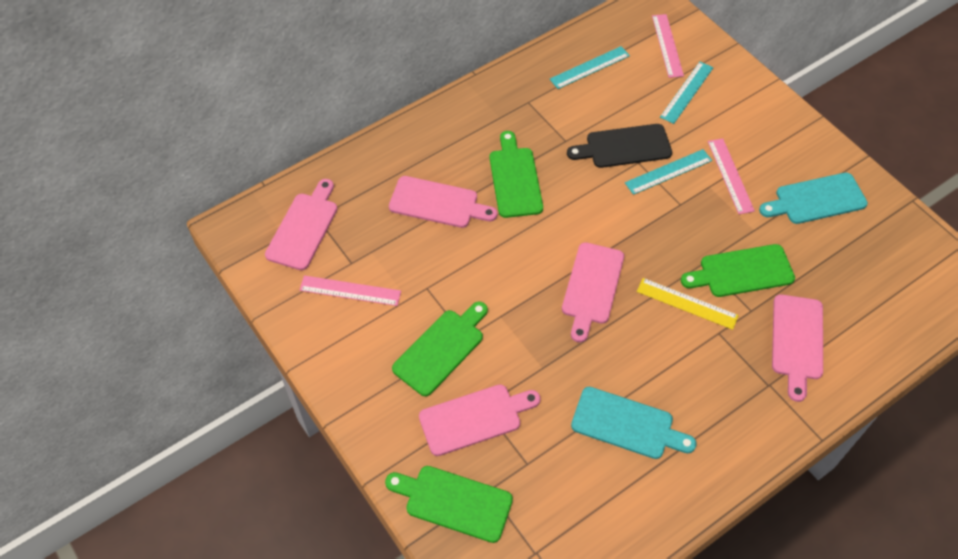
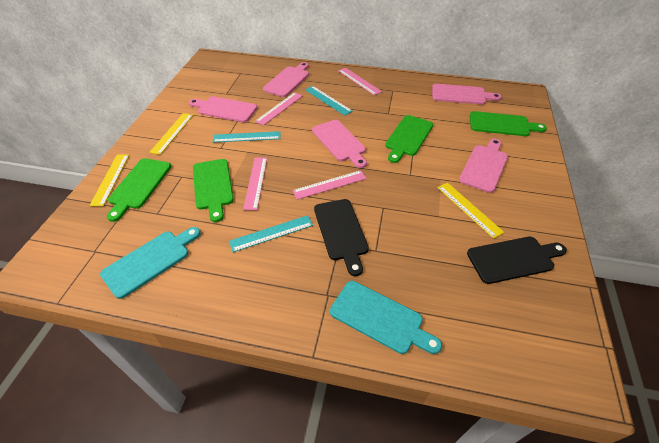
black cutting board: [567,124,672,168] = 1 -> [314,199,369,276] [467,237,567,284] = 2
pink ruler: [299,275,401,306] [652,14,684,78] [708,138,755,214] = 3 -> [243,158,267,210] [255,92,303,125] [292,170,367,200] [338,68,382,95] = 4
yellow ruler: [637,278,739,330] = 1 -> [89,155,129,206] [149,113,193,155] [437,183,504,239] = 3

